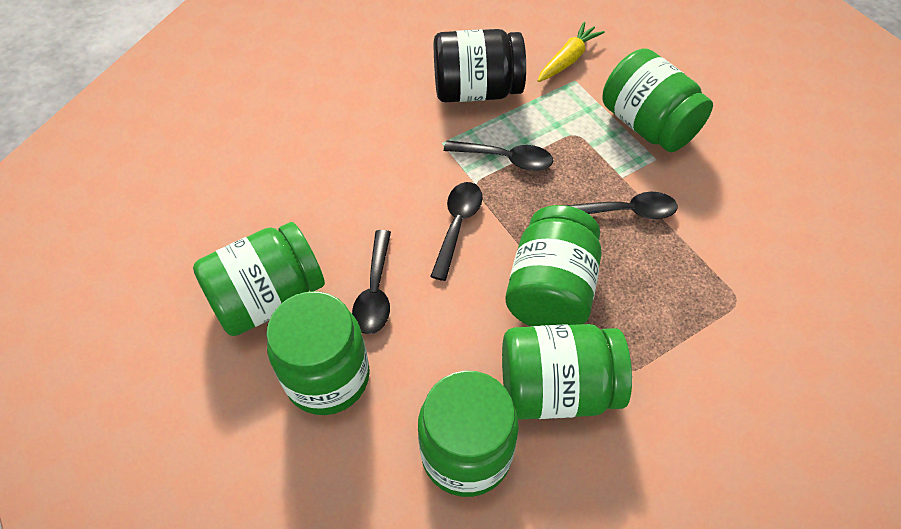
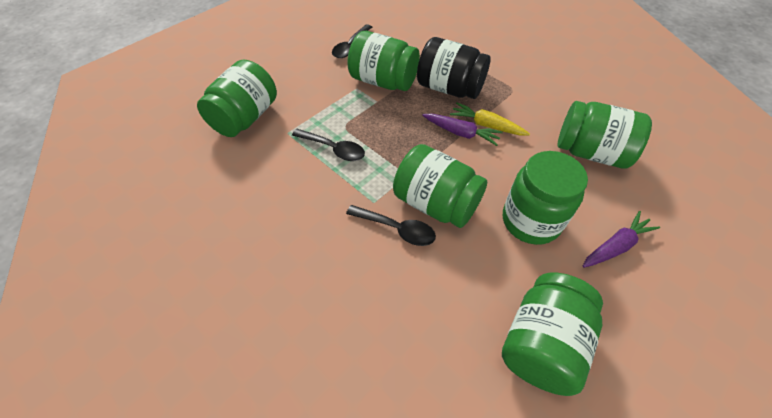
black spoon: [352,230,391,334] [430,182,483,281] [444,141,553,171] [565,192,677,219] = 4 -> [292,129,365,161] [332,24,372,58] [346,205,436,246] = 3
purple carrot: none = 0 -> [422,113,503,146] [582,211,660,268] = 2

